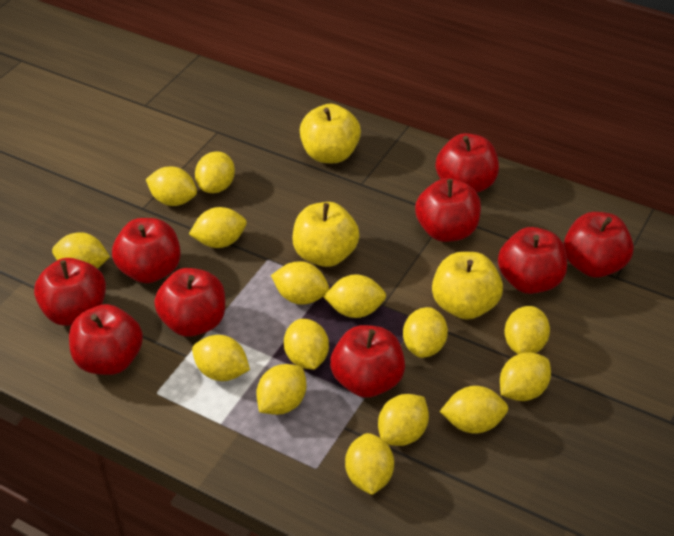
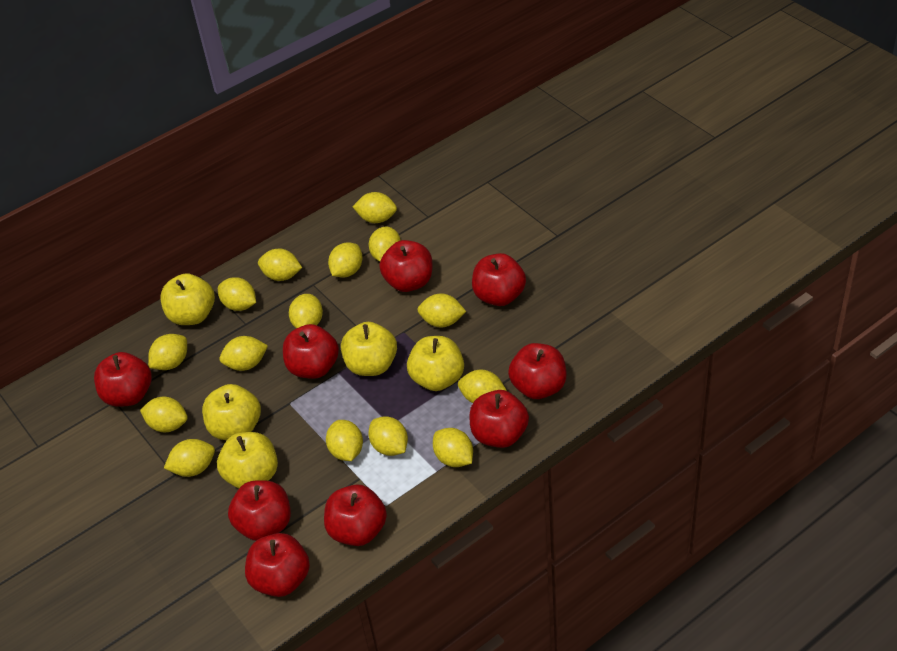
yellow apple: [292,202,360,267] [300,104,361,163] [432,252,503,320] = 3 -> [160,273,215,325] [202,384,261,440] [217,432,278,488] [341,322,397,376] [407,336,464,391] = 5

